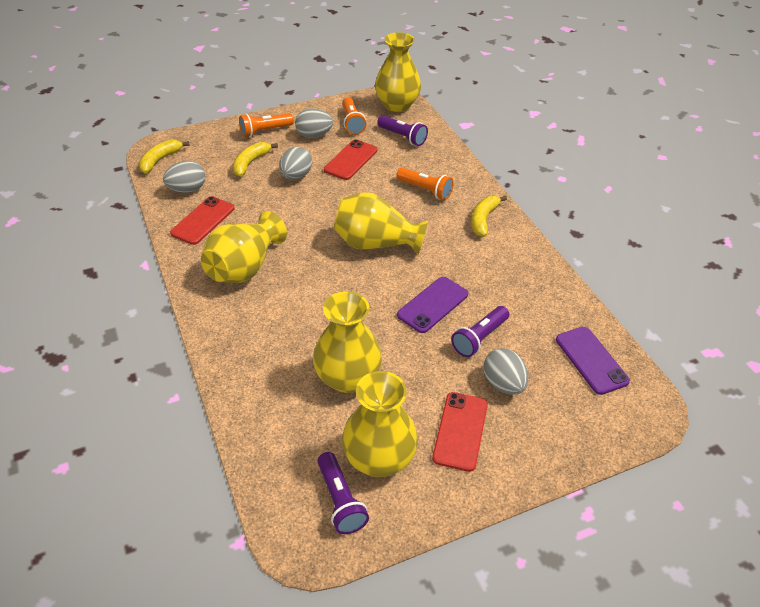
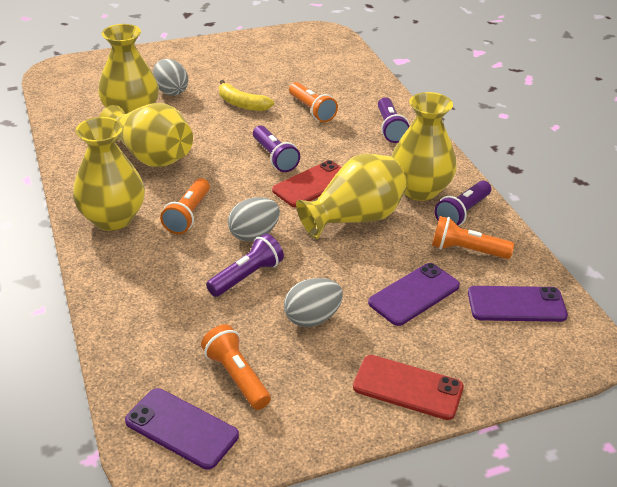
grey egg: [163,161,205,193] [279,146,312,180] [295,108,333,138] [483,348,529,395] = 4 -> [153,59,188,96] [228,197,280,241] [284,278,343,327] = 3
orange flashlight: [239,113,294,137] [342,98,366,135] [396,168,454,200] = 3 -> [160,178,210,234] [201,324,271,410] [289,82,338,122] [432,216,514,259] = 4
purple flashlight: [318,452,369,534] [377,116,428,146] [451,306,509,357] = 3 -> [206,233,284,297] [253,126,300,172] [378,97,410,143] [435,181,491,226] = 4
purple phone: [397,277,468,333] [556,327,630,395] = 2 -> [125,388,239,470] [368,263,460,326] [468,286,568,322] = 3
red phone: [170,196,235,245] [324,139,377,180] [432,392,488,472] = 3 -> [272,160,341,207] [353,355,464,420] = 2
yellow banana: [139,140,190,173] [233,142,278,177] [471,196,507,237] = 3 -> [219,80,274,111] = 1

